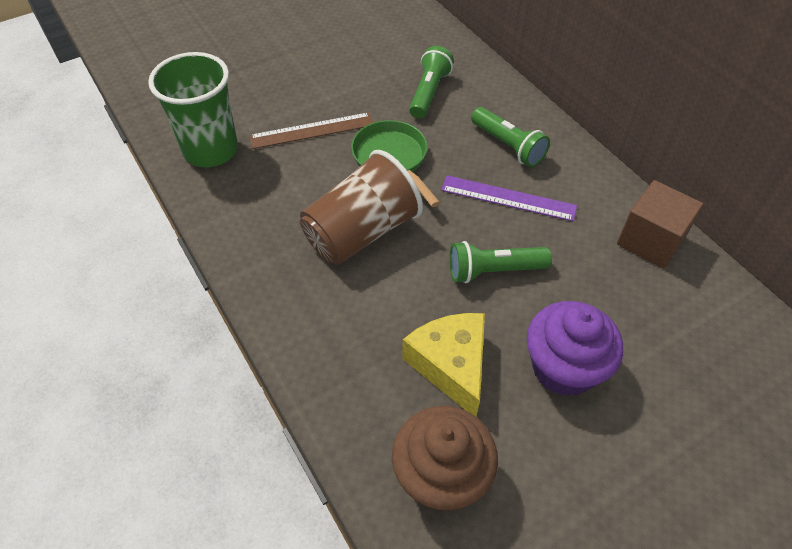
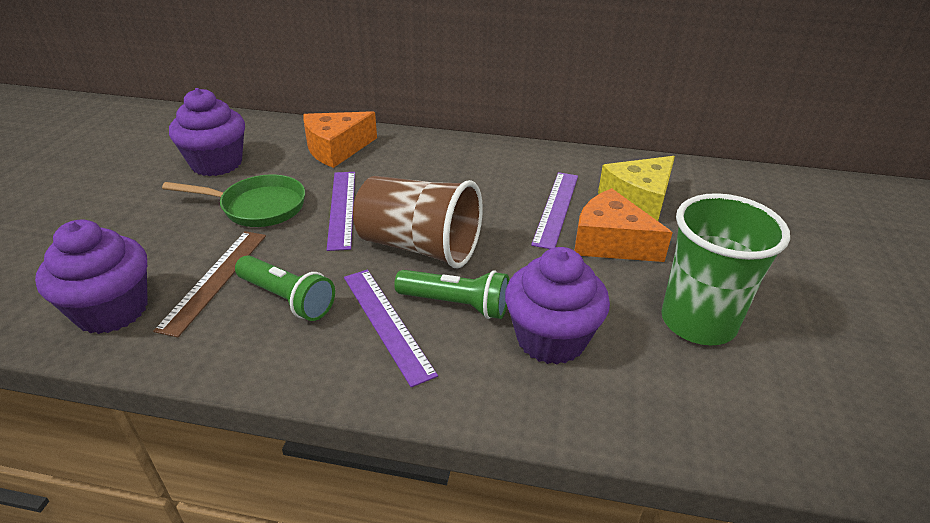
brown cube: [617,180,703,269] = 1 -> none = 0
brown cupcake: [392,406,498,511] = 1 -> none = 0
green flashlight: [409,46,454,119] [449,241,552,283] [471,107,550,167] = 3 -> [235,255,335,321] [394,270,509,319] = 2
orange cheese: none = 0 -> [303,111,377,168] [574,188,673,262] = 2
purple cupcake: [527,301,623,396] = 1 -> [35,220,148,334] [169,88,245,176] [505,247,610,365] = 3
purple ruler: [441,175,577,221] = 1 -> [327,172,355,251] [344,270,438,387] [531,172,578,249] = 3

